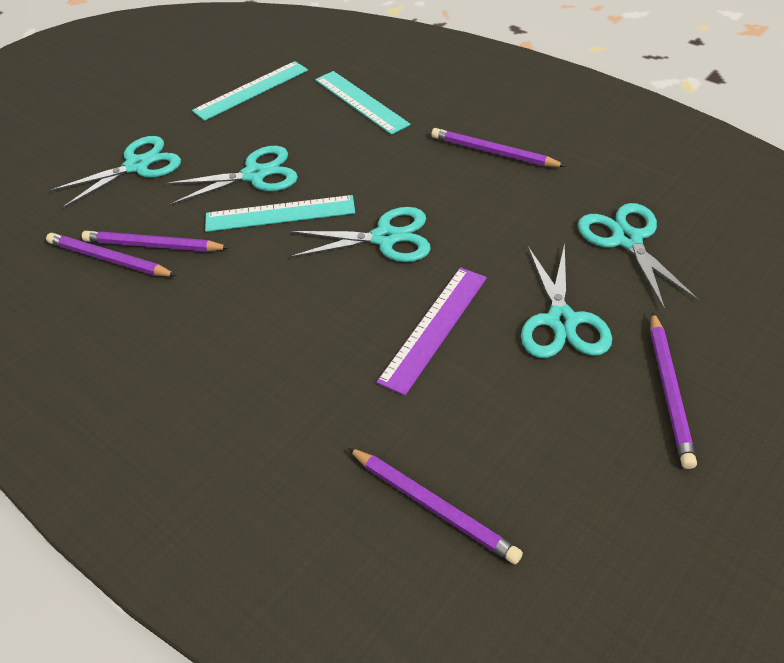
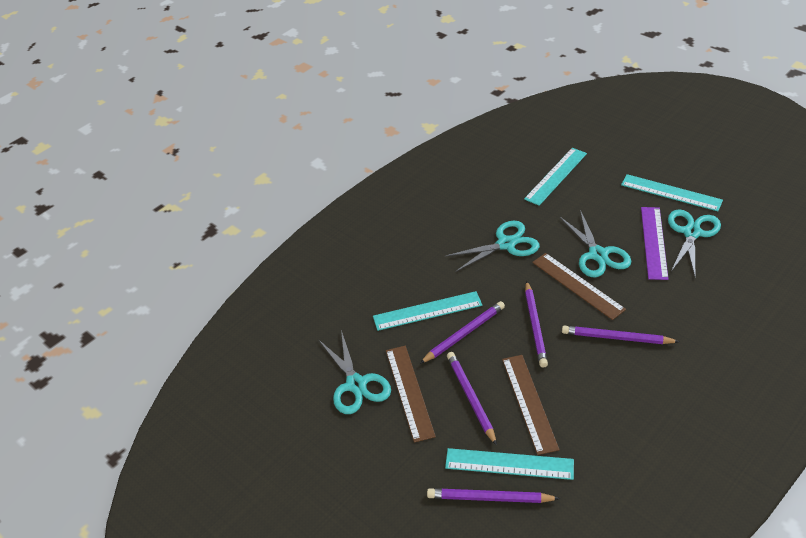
brown ruler: none = 0 -> [386,346,436,443] [502,355,560,455] [532,253,626,320] = 3
turquoise ruler: [192,61,308,121] [205,195,355,232] [315,71,411,135] = 3 -> [373,291,482,331] [445,448,574,480] [524,148,587,206] [621,174,723,211] = 4
turquoise scissors: [49,136,181,209] [165,146,298,205] [290,207,431,262] [521,243,612,358] [578,203,699,310] = 5 -> [318,330,391,414] [445,221,540,272] [560,210,632,278] [668,209,721,276] = 4

